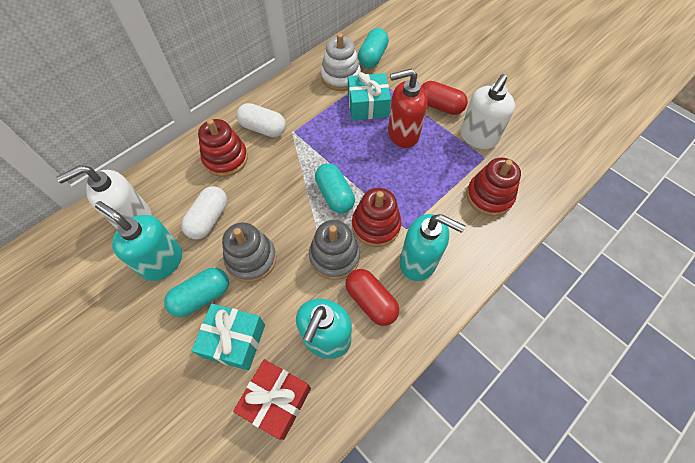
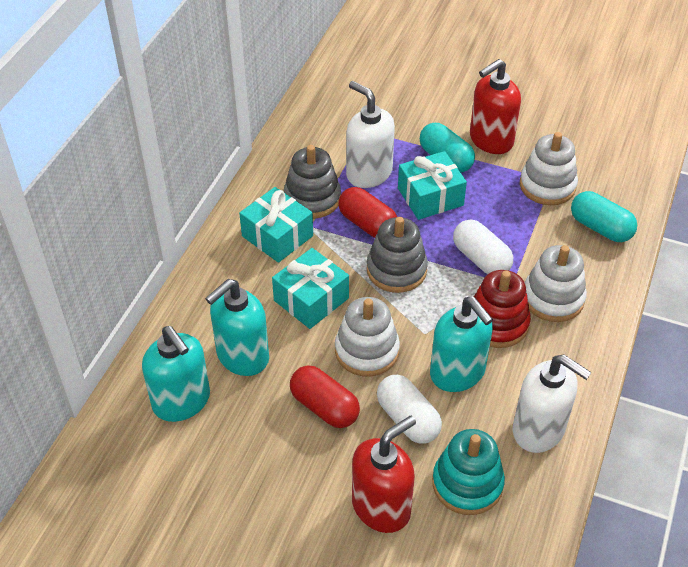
red gift: [233,359,311,440] = 1 -> none = 0
red soap dispenser: [388,69,427,148] = 1 -> [352,416,416,533] [470,59,521,154] = 2
red stacking toy: [198,119,248,177] [352,188,401,247] [466,158,521,216] = 3 -> [474,270,531,348] = 1
turquoise capsule: [164,268,229,317] [315,163,355,214] [358,28,389,68] = 3 -> [420,123,475,173] [571,191,637,242] = 2
turquoise gift: [191,304,265,370] [348,72,391,120] = 2 -> [239,187,313,263] [272,248,349,329] [398,151,467,220] = 3
turquoise stacking toy: none = 0 -> [432,429,505,515] = 1
white stacking toy: [321,33,361,91] = 1 -> [335,297,400,376] [520,132,578,205] [525,245,587,322] = 3

